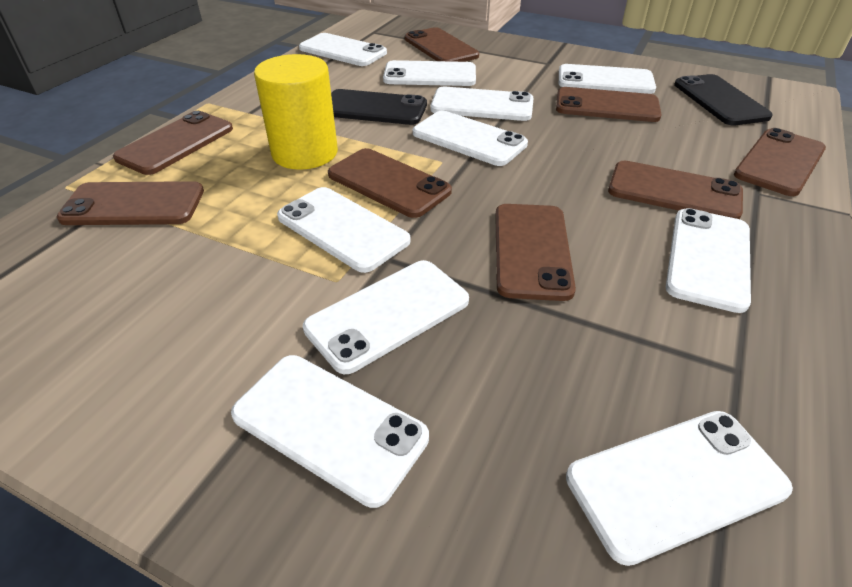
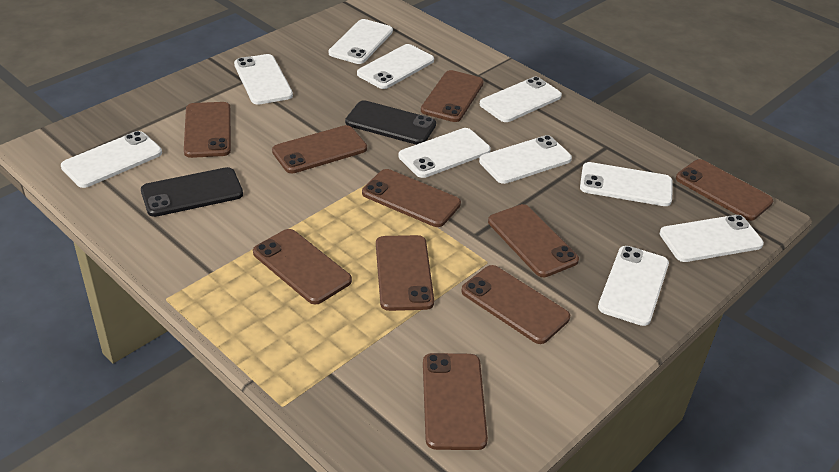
brown phone: [56,181,204,225] [113,111,233,175] [328,148,452,218] [405,27,479,62] [495,204,576,301] [556,87,662,122] [608,160,743,219] [734,128,826,196] = 8 -> [184,102,231,158] [253,229,352,304] [272,125,367,174] [362,169,461,227] [376,235,434,311] [421,70,484,122] [423,353,488,450] [461,265,570,344] [488,204,579,277] [676,159,773,221] = 10
yellow cylinder: [254,54,338,170] = 1 -> none = 0

